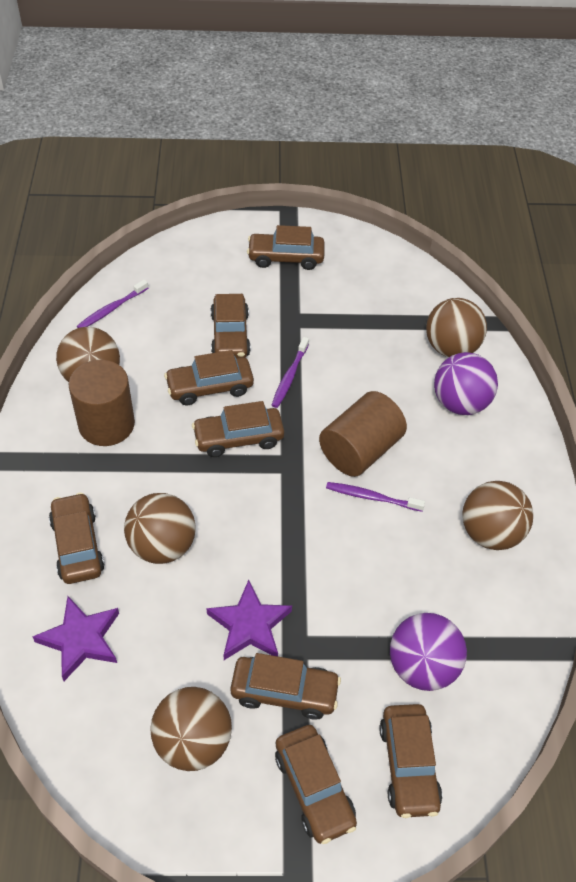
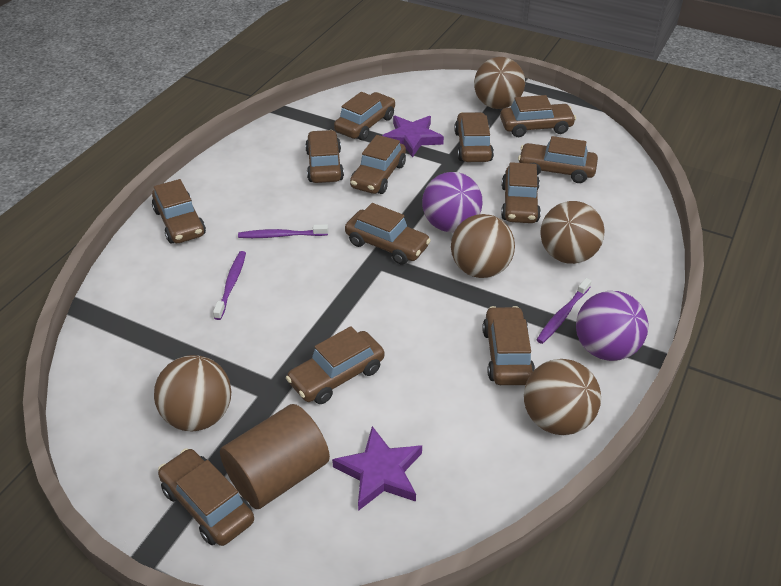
brown car: [49,492,105,584] [164,350,254,405] [192,401,284,457] [211,294,251,358] [230,653,341,719] [247,225,325,270] [275,725,357,844] [379,704,442,818] = 8 -> [152,179,206,244] [158,448,254,546] [286,326,384,404] [305,130,344,183] [334,92,395,140] [345,203,431,265] [350,135,406,194] [454,112,494,162] [482,306,535,385] [500,95,576,137] [501,162,541,223] [518,136,598,183] = 12
brown cylinder: [69,360,135,446] [319,391,407,477] = 2 -> [220,404,330,509] = 1

